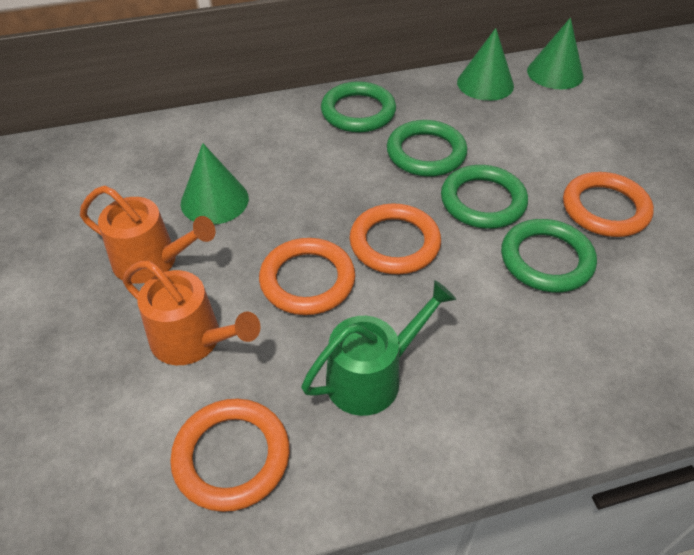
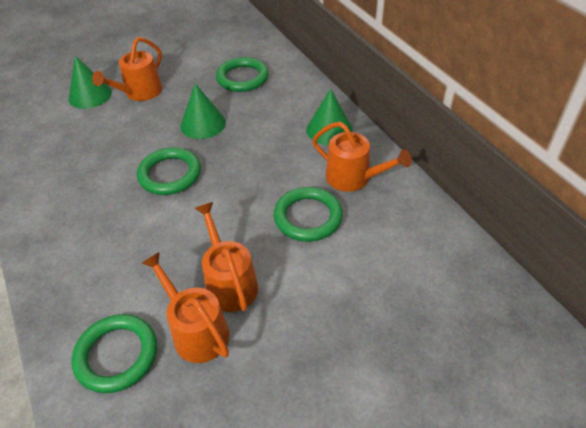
green watering can: [301,280,456,416] = 1 -> none = 0
orange ring: [170,399,290,512] [259,238,355,315] [349,203,441,274] [563,172,654,237] = 4 -> none = 0
orange watering can: [80,186,216,284] [123,261,261,365] = 2 -> [92,37,162,101] [142,252,230,363] [195,202,258,312] [312,122,412,192] = 4

